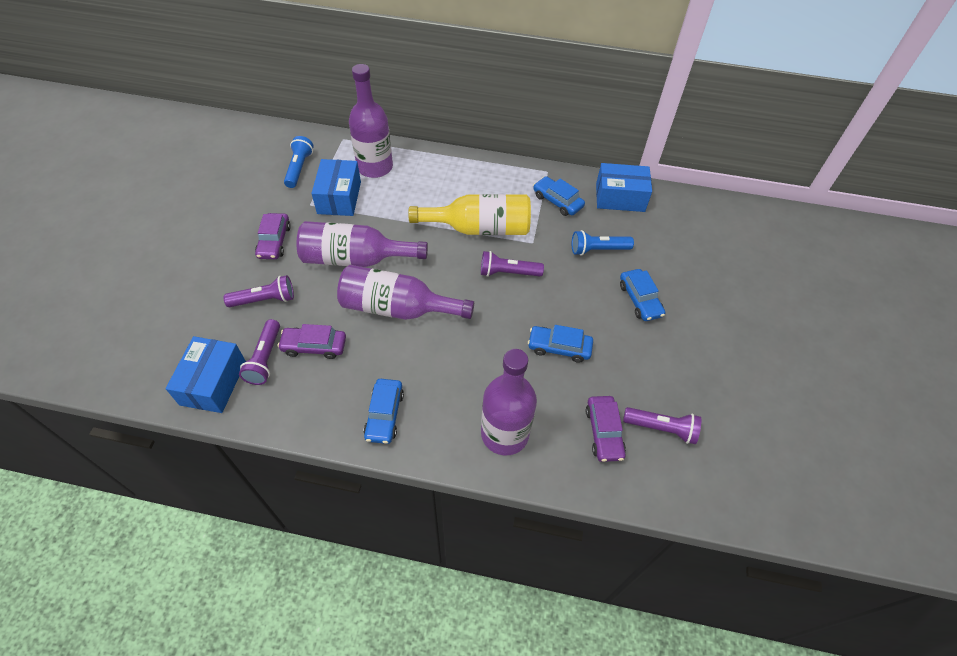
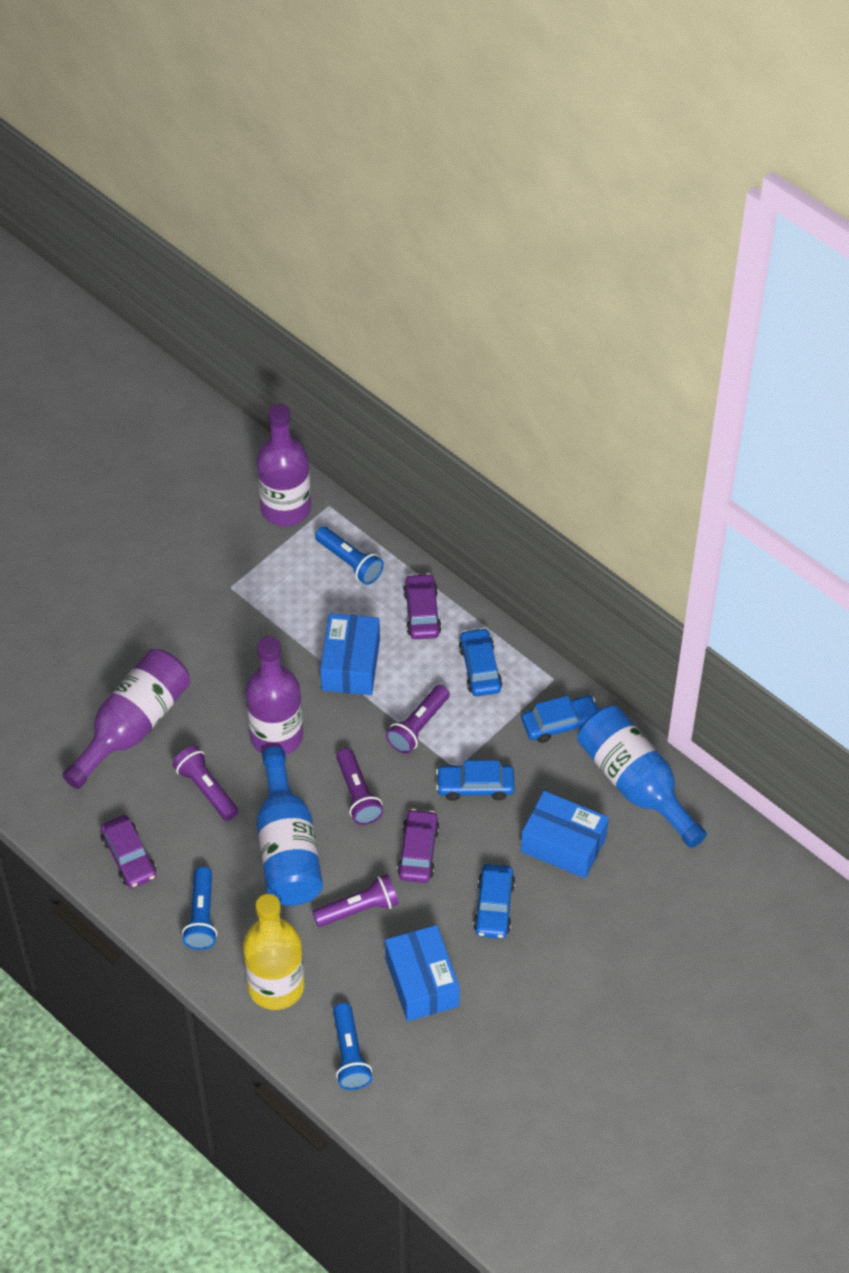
blue bottle: none = 0 -> [257,746,323,906] [577,706,707,848] = 2
blue flashlight: [284,136,314,188] [572,230,634,256] = 2 -> [182,867,217,950] [315,527,384,585] [333,1003,372,1090] = 3
purple bottle: [297,221,428,267] [337,265,474,320] [349,64,393,178] [481,349,537,456] = 4 -> [62,649,190,789] [245,637,303,755] [257,404,311,526] = 3

